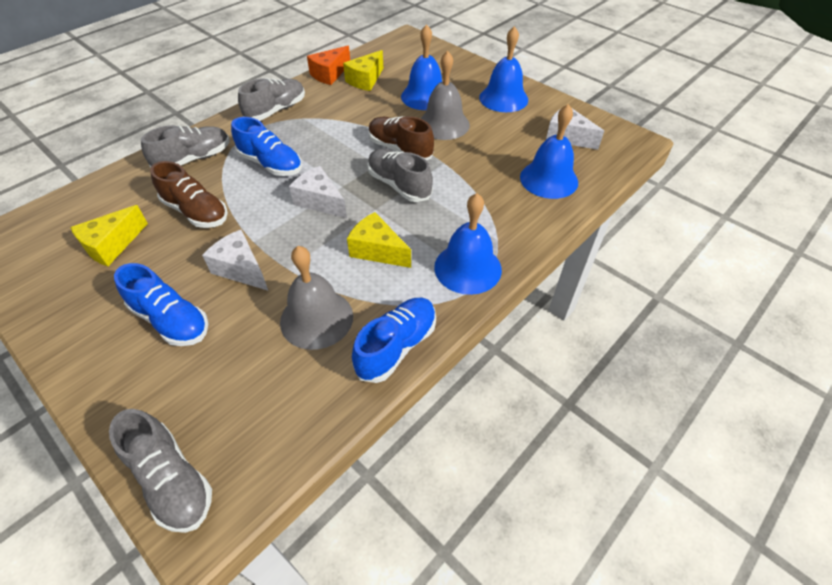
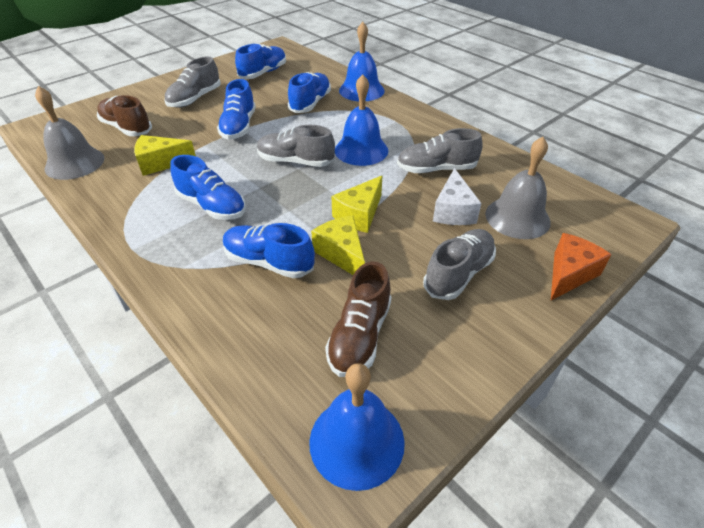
blue bell: [401,24,442,110] [434,193,502,295] [479,26,528,112] [520,104,578,199] = 4 -> [309,363,405,491] [335,74,388,166] [339,22,384,101] = 3
blue shoe: [114,263,208,346] [231,117,302,176] [352,298,436,383] = 3 -> [170,155,246,220] [217,79,256,140] [223,223,315,279] [235,43,286,79] [288,72,331,113] = 5
white cheese: [202,230,268,291] [289,166,347,218] [546,109,604,150] = 3 -> [433,168,482,225] = 1

